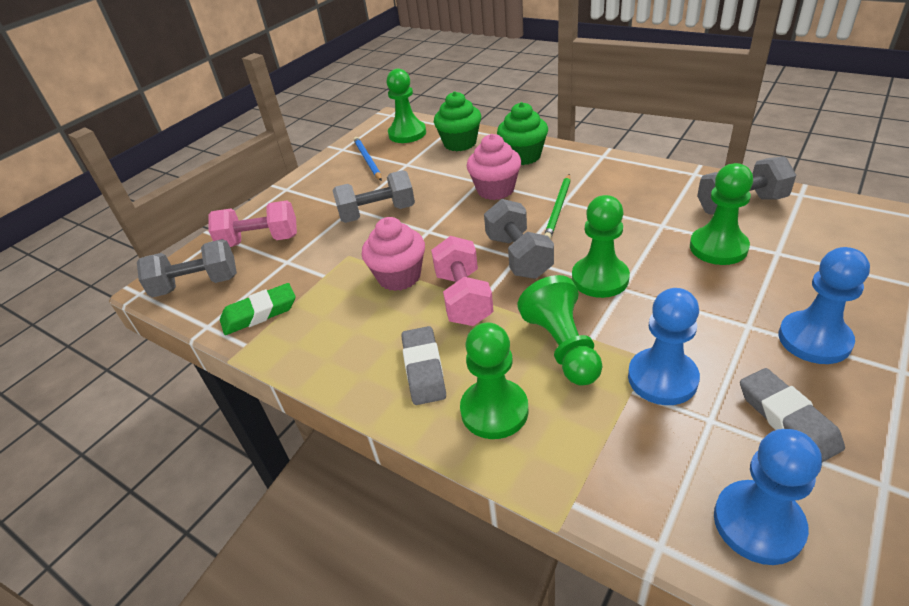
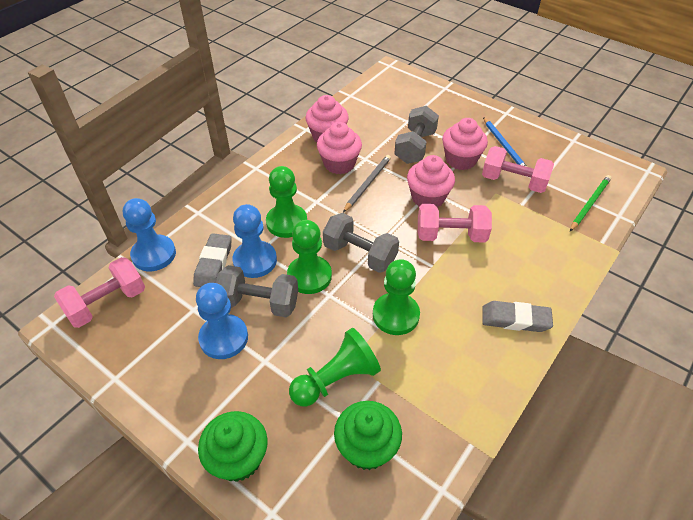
green eraser: [220,283,296,335] = 1 -> none = 0
green pawn: [386,69,426,143] [460,323,529,439] [518,275,603,385] [572,195,630,298] [690,163,753,265] = 5 -> [266,166,307,238] [287,220,332,294] [289,328,381,407] [373,259,420,335] = 4
grey dumbbell: [137,239,237,298] [332,170,415,223] [484,199,554,279] [697,156,796,214] = 4 -> [216,265,298,317] [323,213,399,273] [394,106,439,164] = 3
grey pencil: none = 0 -> [343,155,391,212] = 1
pink cupcake: [362,217,425,291] [467,134,521,200] = 2 -> [305,95,349,142] [317,122,362,174] [407,155,455,208] [442,118,488,170] = 4
pink dumbbell: [209,200,297,247] [431,236,494,326] = 2 -> [54,257,145,328] [418,204,492,243] [482,146,554,193] = 3

